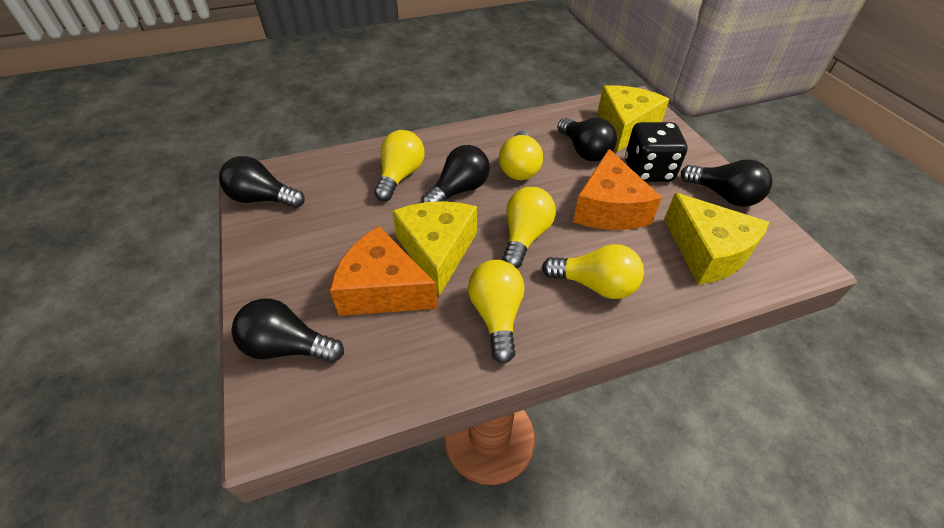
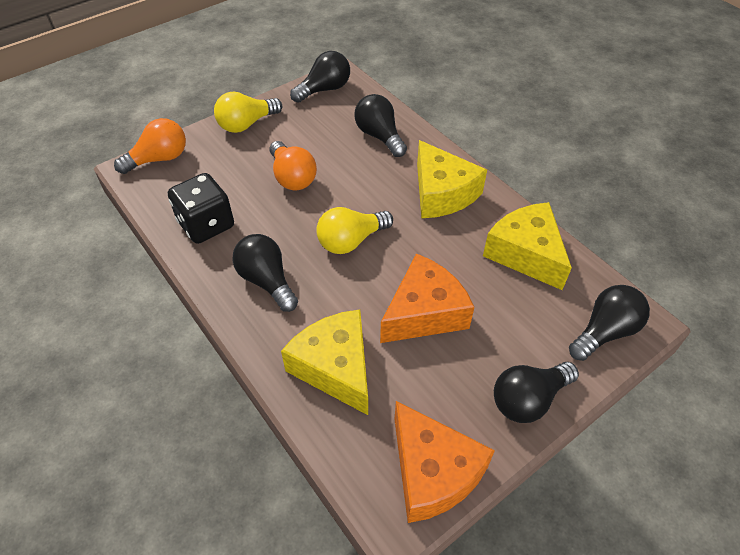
orange light bulb: none = 0 -> [114,118,186,174] [270,141,317,190] = 2
yellow light bulb: [374,130,425,201] [468,260,524,364] [499,131,543,180] [502,187,556,269] [542,244,644,299] = 5 -> [214,92,282,133] [316,207,393,254] = 2

